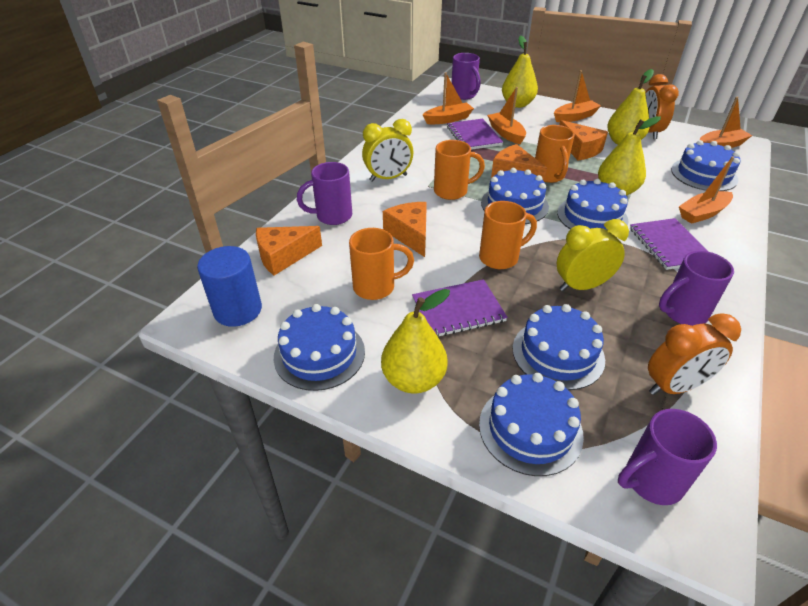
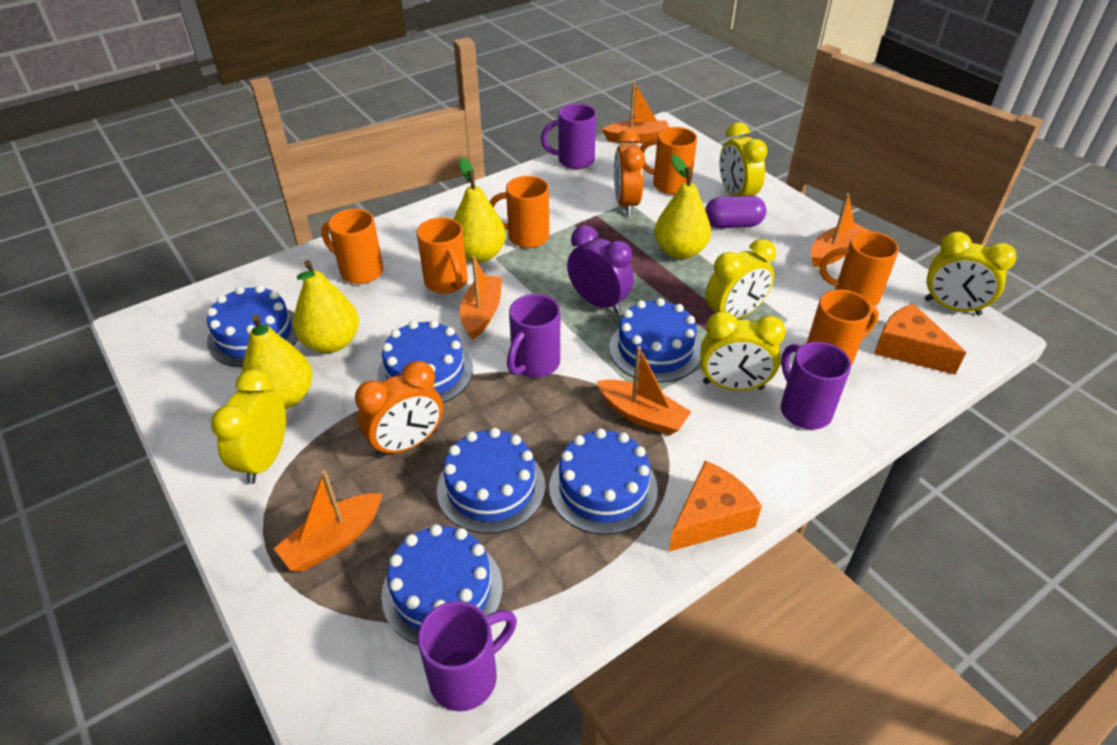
blue cylinder: [197,246,262,327] = 1 -> none = 0
orange cheese: [256,226,322,275] [383,202,427,257] [491,144,547,181] [559,120,608,161] = 4 -> [669,461,762,552] [874,304,967,375] = 2
orange mug: [349,228,414,300] [434,140,485,200] [479,201,537,269] [535,125,575,183] = 4 -> [321,209,384,284] [417,217,468,294] [489,176,549,248] [640,127,697,194] [807,289,879,366] [820,231,899,306] = 6
purple capsule: none = 0 -> [705,195,766,228] = 1
purple clock: none = 0 -> [567,225,634,314] = 1
purple notebook: [412,279,508,337] [447,119,503,150] [630,218,709,270] = 3 -> none = 0
yellow clock: [362,119,414,182] [557,219,629,291] = 2 -> [211,369,286,484] [700,311,786,391] [705,239,776,320] [720,122,768,196] [925,232,1017,315] = 5

